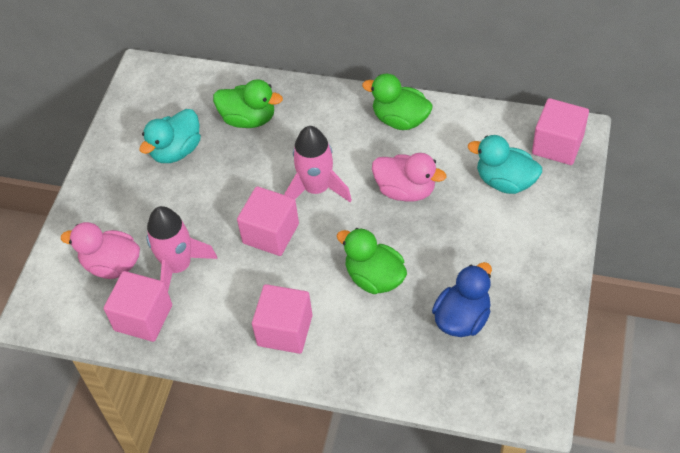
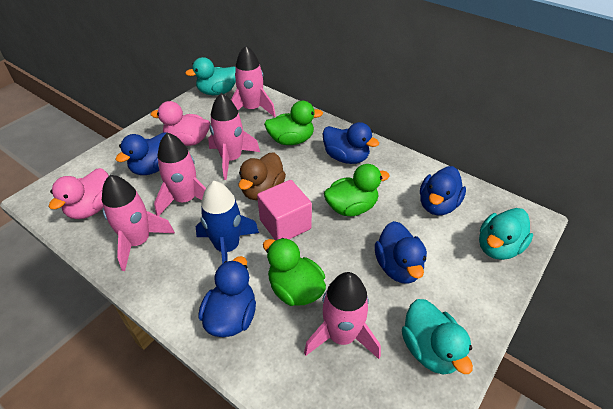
blue duck: [432,262,492,337] = 1 -> [115,132,166,175] [198,256,256,337] [322,122,379,164] [375,221,427,284] [420,166,466,215] = 5
blue rocket: none = 0 -> [195,181,259,264] = 1
brown duck: none = 0 -> [238,152,286,201] = 1
pink cube: [104,271,172,342] [237,186,299,256] [252,284,313,354] [532,98,589,165] = 4 -> [257,180,312,241] = 1
pink rocket: [146,206,218,291] [284,126,352,202] = 2 -> [102,175,175,271] [154,132,206,216] [208,93,260,180] [231,45,276,117] [304,272,381,359] = 5
turquoise duck: [139,109,201,163] [468,135,542,194] = 2 -> [185,57,236,95] [402,299,473,374] [479,208,533,260] = 3

